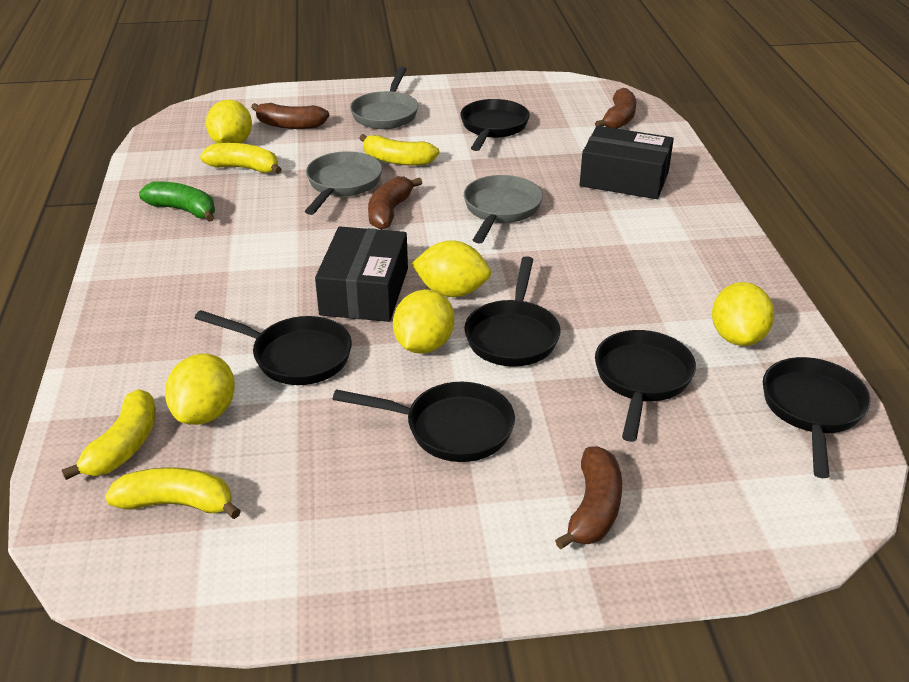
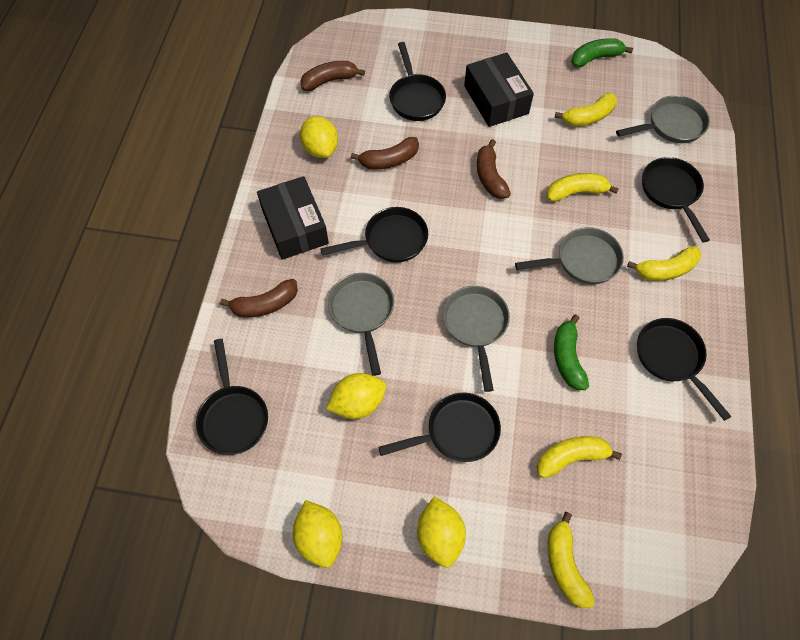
green banana: [139,181,215,222] = 1 -> [554,314,589,390] [571,38,633,68] = 2
grey pan: [305,151,382,215] [350,66,418,129] [464,175,543,244] = 3 -> [328,273,394,376] [443,286,510,392] [515,227,624,284] [616,95,710,143] = 4
yellow banana: [62,389,156,480] [105,468,241,519] [200,143,282,174] [359,134,440,166] = 4 -> [537,436,622,478] [547,173,619,202] [548,512,595,608] [555,93,617,126] [627,246,701,281] = 5
yellow lemon: [165,354,235,425] [206,100,252,143] [393,289,454,354] [411,240,491,297] [712,282,774,346] = 5 -> [293,500,342,568] [300,116,338,158] [326,373,386,419] [417,496,466,568] = 4

